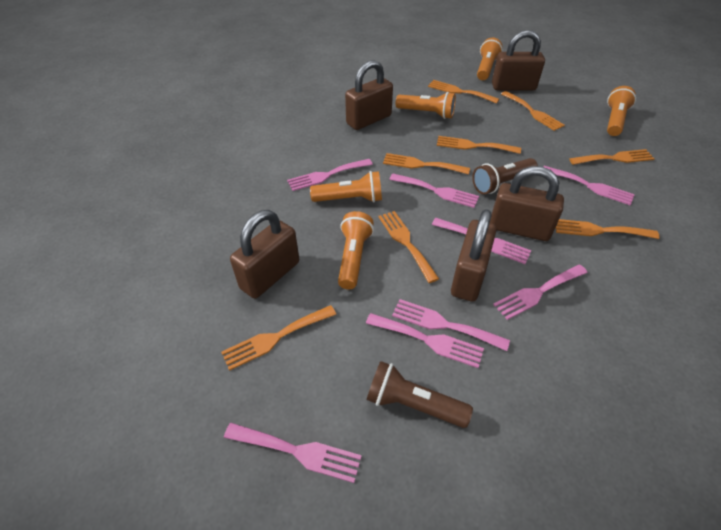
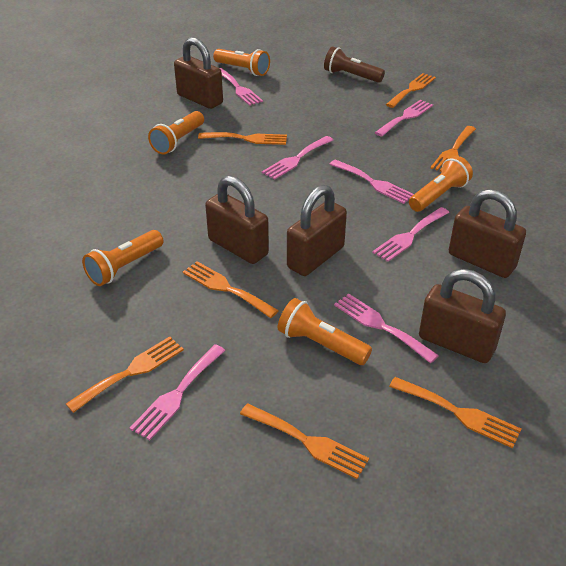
brown flashlight: [367,361,473,428] [472,158,538,194] = 2 -> [324,47,385,83] = 1
orange fork: [221,305,336,371] [378,211,439,283] [383,153,470,175] [428,80,499,104] [437,136,521,154] [501,91,565,131] [555,219,660,239] [569,149,655,165] = 8 -> [66,336,184,413] [183,261,279,318] [198,132,287,145] [240,403,369,479] [386,73,436,108] [389,377,521,448] [430,126,476,172] = 7
pink fork: [224,423,362,483] [287,159,373,191] [366,313,484,368] [389,174,479,208] [392,299,510,351] [432,218,531,264] [493,264,588,320] [543,166,635,205] = 8 -> [130,344,226,441] [220,68,263,106] [262,136,333,180] [329,160,414,204] [334,294,439,363] [372,207,449,262] [375,100,433,137] = 7

